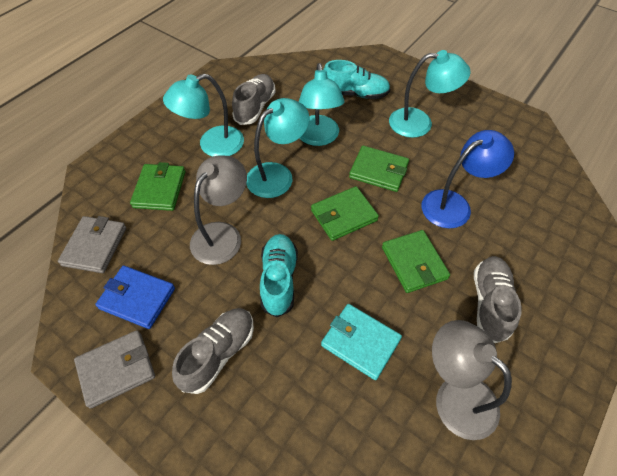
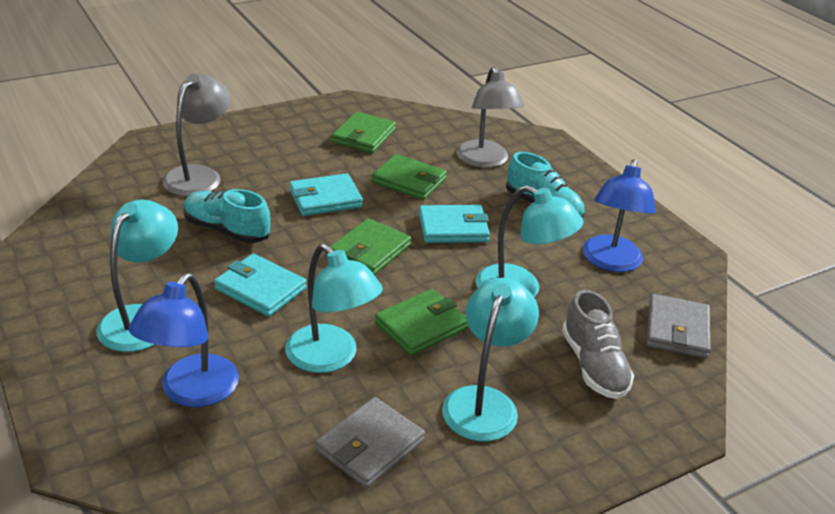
blue lamp: [421,130,514,228] = 1 -> [129,273,239,407] [583,159,656,272] = 2
blue wallet: [95,266,175,329] = 1 -> none = 0
grey shoe: [172,308,254,394] [232,74,276,125] [474,256,522,343] = 3 -> [562,290,634,399] = 1
turquoise wallet: [321,304,402,380] = 1 -> [214,254,307,317] [289,173,363,216] [419,205,490,243] = 3

